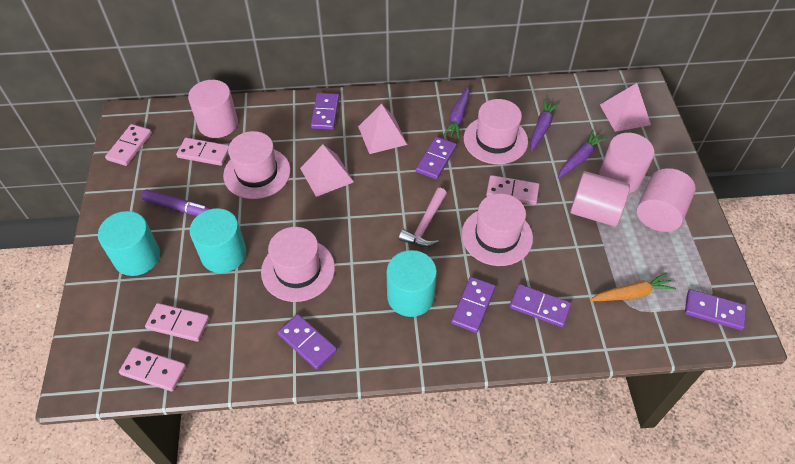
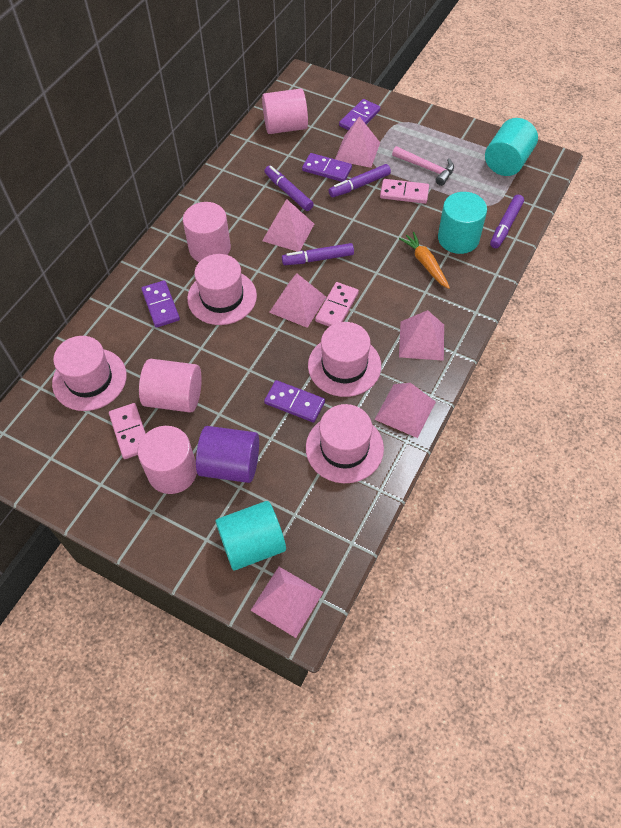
pink domino: [105,124,152,166] [119,347,186,391] [145,303,209,342] [176,138,229,166] [486,175,539,205] = 5 -> [109,403,146,459] [315,282,359,327] [380,179,429,204] = 3
pink pyramid: [300,145,354,197] [358,104,407,154] [600,83,651,132] = 3 -> [250,567,323,638] [262,199,314,252] [269,273,326,328] [335,116,380,168] [375,383,436,438] [399,310,444,361] = 6
purple carrot: [443,86,470,139] [530,98,560,152] [558,130,607,179] = 3 -> none = 0
purple cylinder: none = 0 -> [196,426,259,483] = 1
purple domino: [278,314,337,370] [311,93,339,130] [416,137,457,179] [451,277,495,333] [510,284,571,327] [685,289,746,330] = 6 -> [141,280,180,328] [264,380,325,422] [302,153,352,182] [339,99,380,130] = 4
purple marker: [141,189,212,216] = 1 -> [264,166,314,211] [282,243,354,265] [329,164,391,197] [490,195,524,248] = 4

